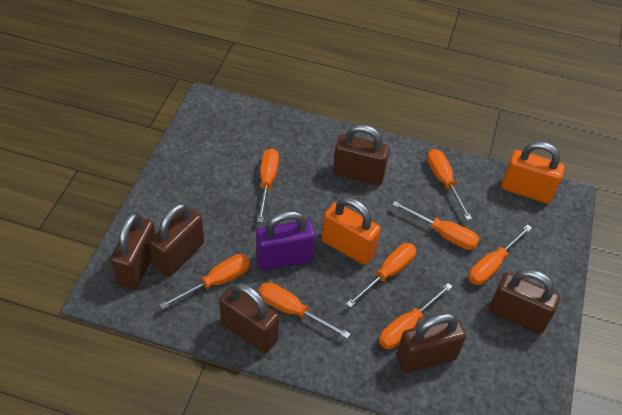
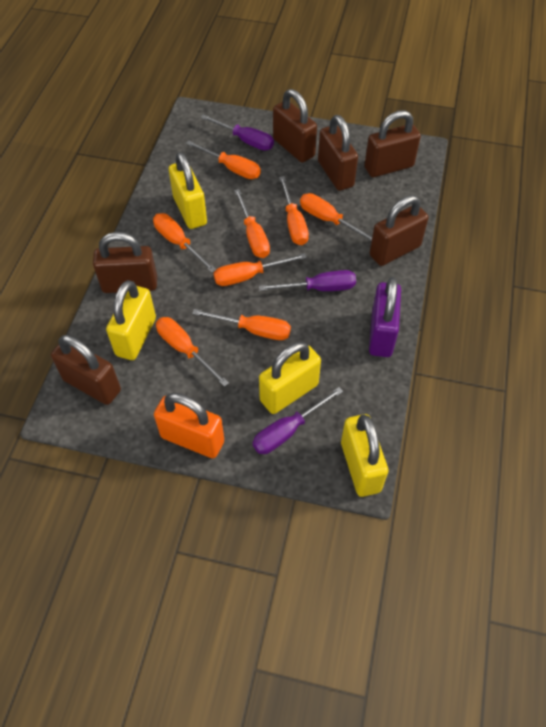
orange padlock: [321,197,381,265] [501,141,565,204] = 2 -> [154,393,224,458] = 1
purple screwdriver: none = 0 -> [200,114,274,151] [253,387,343,454] [259,270,356,291] = 3
yellow padlock: none = 0 -> [106,280,156,360] [169,152,207,229] [259,342,321,414] [341,414,388,497] = 4

